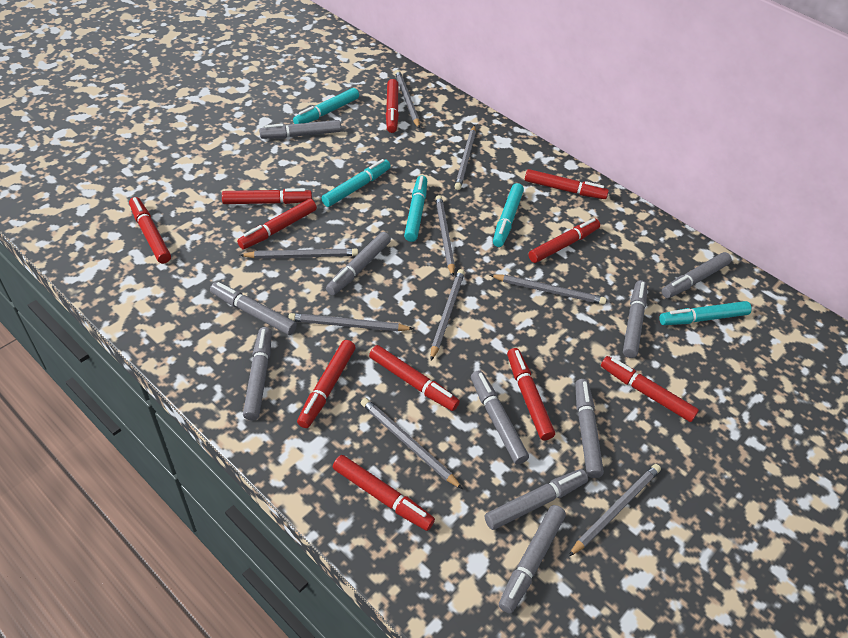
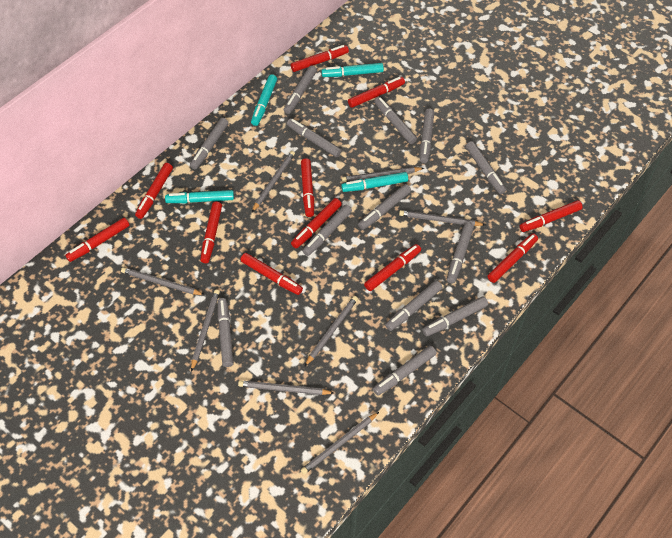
grey marker: [210,282,297,335] [243,327,272,420] [259,120,341,139] [326,232,391,295] [471,370,529,464] [485,469,588,530] [499,505,566,614] [575,379,604,478] [623,280,647,358] [662,252,732,298] = 10 -> [190,118,229,169] [218,298,234,367] [284,65,317,114] [287,118,342,157] [303,205,352,256] [358,184,411,230] [373,346,437,396] [374,97,417,144] [385,281,442,331] [420,109,434,163] [422,296,488,336] [447,223,474,283] [466,141,506,194] = 13
grey pencil: [240,248,358,259] [288,313,413,332] [361,398,463,489] [395,70,420,129] [430,269,465,361] [435,195,455,276] [455,125,476,190] [490,274,606,305] [568,464,661,557] = 9 -> [121,267,205,295] [191,290,220,372] [238,380,334,395] [252,151,295,212] [301,412,379,474] [304,296,358,367] [342,167,424,182] [399,210,485,226] = 8
turquoise marker: [293,88,359,124] [321,159,391,207] [404,176,427,242] [493,183,524,247] [659,301,752,325] = 5 -> [165,190,234,203] [251,74,277,126] [321,63,384,77] [341,172,408,192] = 4

